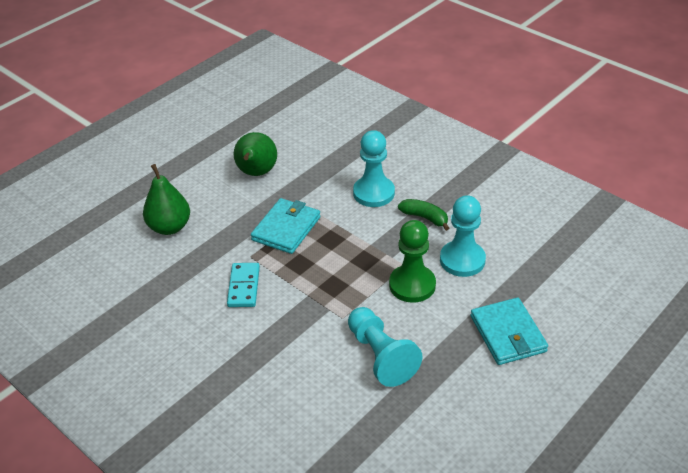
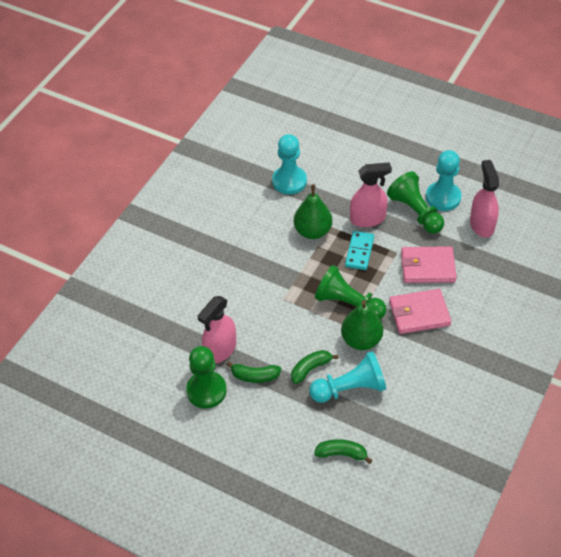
green banana: [398,199,449,231] = 1 -> [227,362,281,383] [291,350,338,384] [314,439,373,464] = 3
green pawn: [389,220,436,303] = 1 -> [186,346,227,409] [315,265,386,319] [387,171,444,234] = 3
pink spray bottle: none = 0 -> [197,296,236,363] [350,162,392,227] [470,160,499,238] = 3
pink wallet: none = 0 -> [389,289,451,334] [401,246,457,283] = 2
turquoise wallet: [251,198,320,254] [471,297,548,365] = 2 -> none = 0

